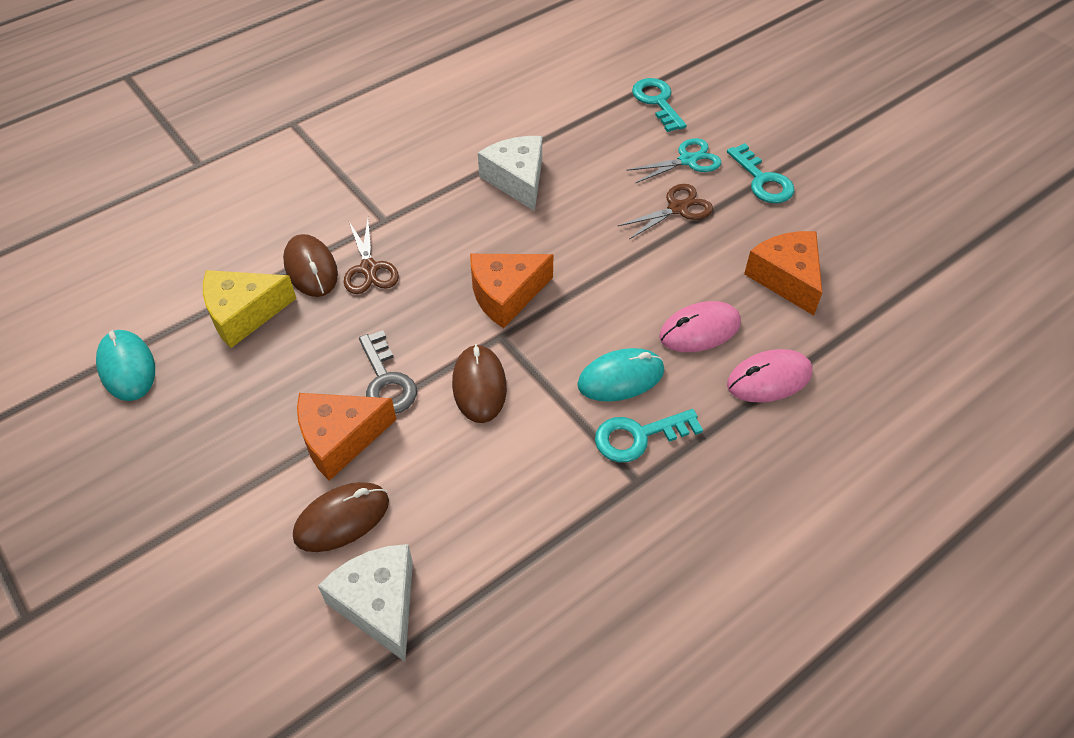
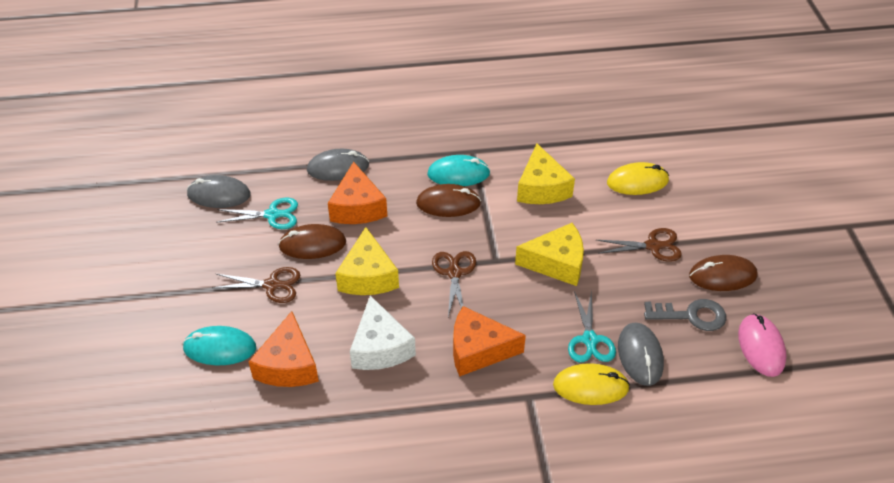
brown scissors: [344,219,399,294] [617,184,713,239] = 2 -> [212,267,300,303] [432,251,476,317] [596,228,682,262] = 3
grey mouse: none = 0 -> [187,175,250,208] [307,149,369,181] [618,323,664,386] = 3
pink mouse: [659,301,741,352] [727,349,813,403] = 2 -> [738,313,787,377] = 1
turquoise key: [595,409,703,462] [632,78,687,132] [727,143,794,203] = 3 -> none = 0
turquoise scissors: [626,138,721,183] = 1 -> [216,198,298,229] [568,290,616,362] = 2
white cheese: [318,544,413,662] [478,136,542,211] = 2 -> [350,295,416,370] = 1
yellow cheese: [203,270,297,348] = 1 -> [335,227,399,295] [515,223,584,286] [517,144,575,204] = 3
yellow mouse: none = 0 -> [553,363,630,405] [607,162,669,195] = 2

